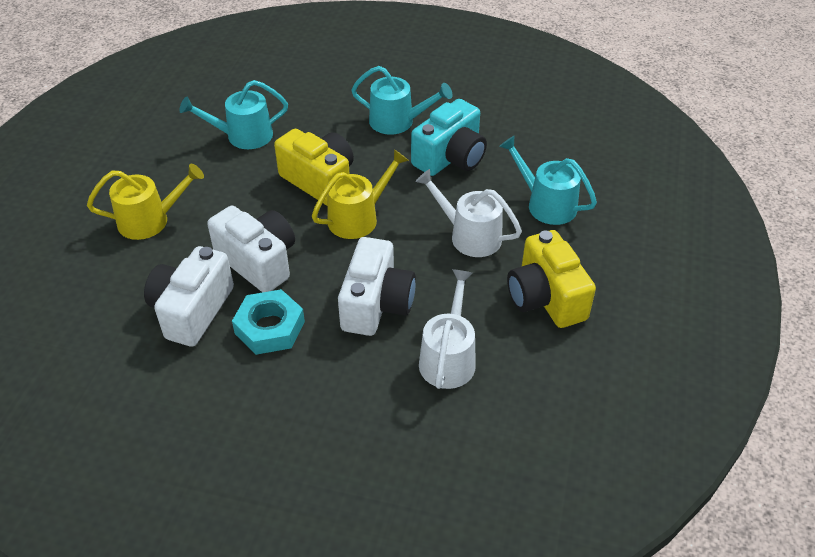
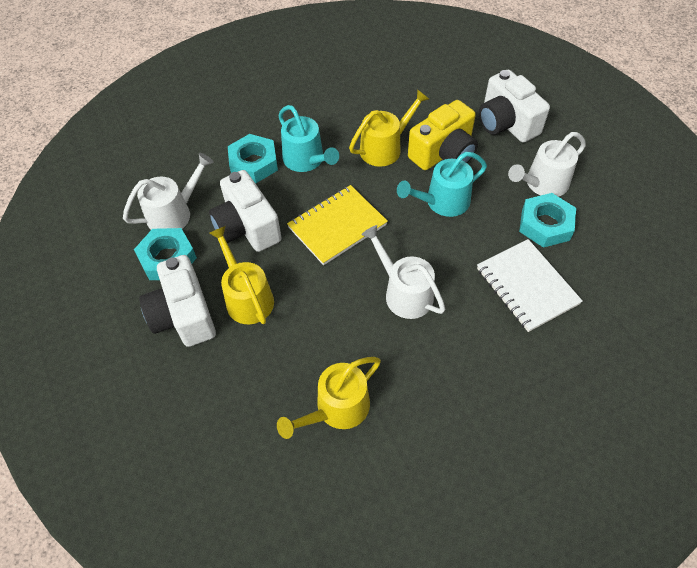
turquoise camera: [411,99,487,176] = 1 -> none = 0
turquoise nut: [232,289,305,355] = 1 -> [134,228,197,280] [228,134,278,183] [519,193,576,248] = 3
turquoise watering can: [179,80,288,149] [351,66,452,135] [499,136,597,225] = 3 -> [278,105,339,172] [397,152,487,217] = 2
white notebook: none = 0 -> [477,239,583,332] = 1
white watering can: [415,169,522,257] [419,269,476,389] = 2 -> [123,153,214,230] [361,225,445,319] [508,132,586,197] = 3
yellow camera: [274,129,354,206] [507,230,596,328] = 2 -> [408,100,478,170] = 1
yellow notebook: none = 0 -> [287,185,388,265] = 1
yellow watering can: [87,164,204,240] [312,149,409,239] = 2 -> [209,226,274,324] [277,357,381,439] [349,89,429,167] = 3

